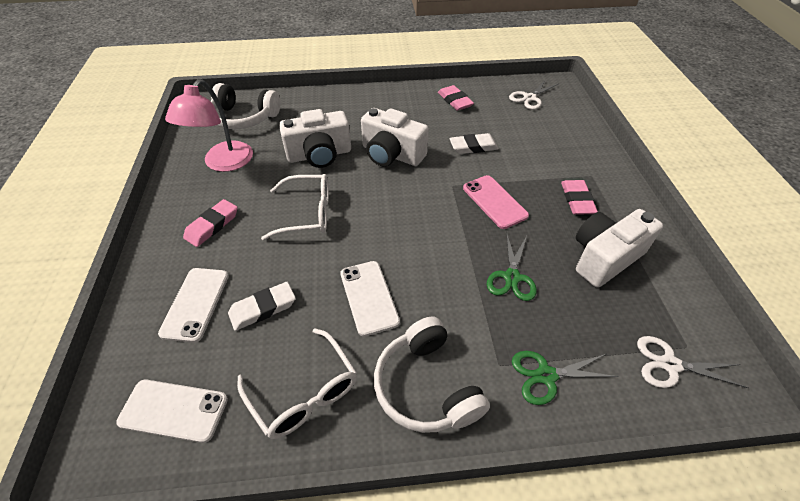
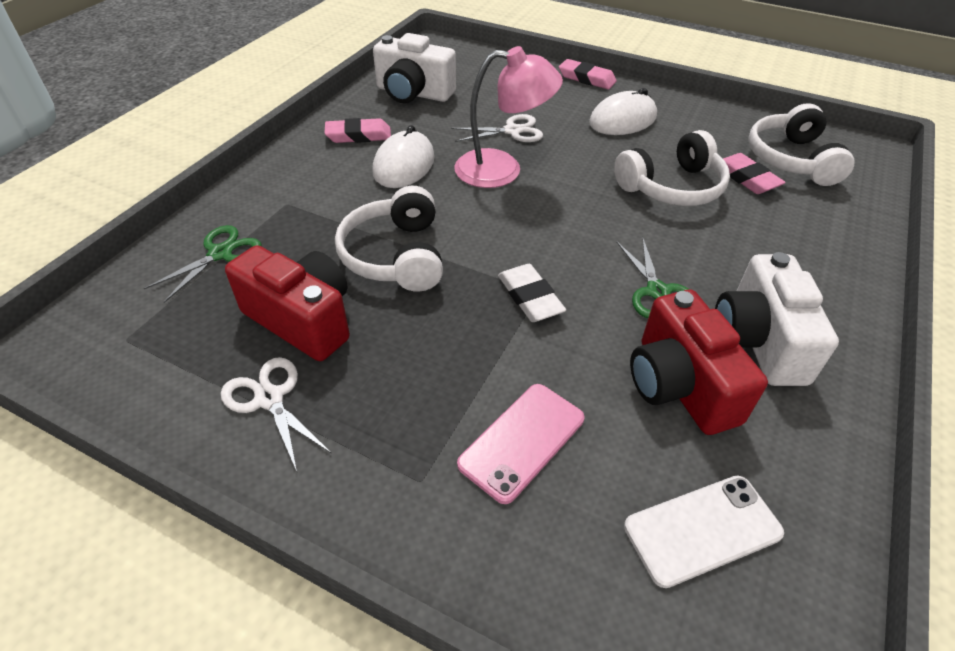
red camera: none = 0 -> [225,245,350,361] [630,290,768,435] = 2
white camera: [279,109,351,168] [361,108,429,167] [576,209,663,288] = 3 -> [373,33,456,103] [715,252,839,386] = 2
white eraser: [228,282,296,331] [449,133,499,154] = 2 -> [498,264,566,322] = 1
white glasses: [237,328,357,439] [261,174,329,240] = 2 -> none = 0
white headphones: [211,83,280,129] [374,316,490,433] = 2 -> [335,186,443,292] [614,130,730,206] [748,103,855,186] = 3
white mouse: none = 0 -> [372,125,435,188] [589,88,657,135] = 2
white phone: [116,380,228,443] [158,268,228,343] [340,261,400,337] = 3 -> [624,475,784,588] = 1

